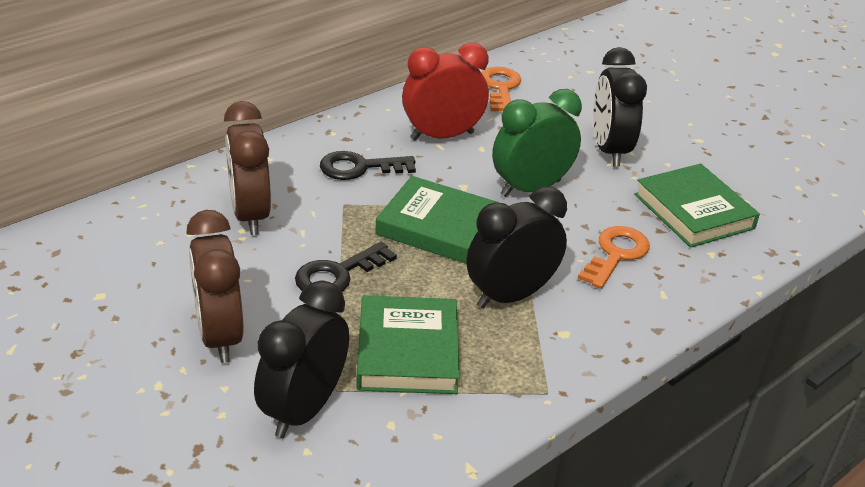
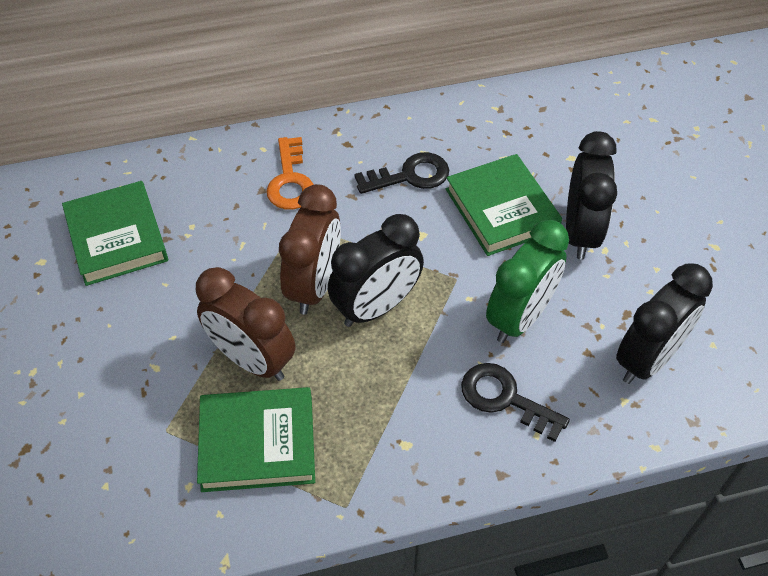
orange key: [481,67,521,111] [578,226,650,289] = 2 -> [266,137,314,210] = 1
red clock: [402,42,489,140] = 1 -> none = 0

